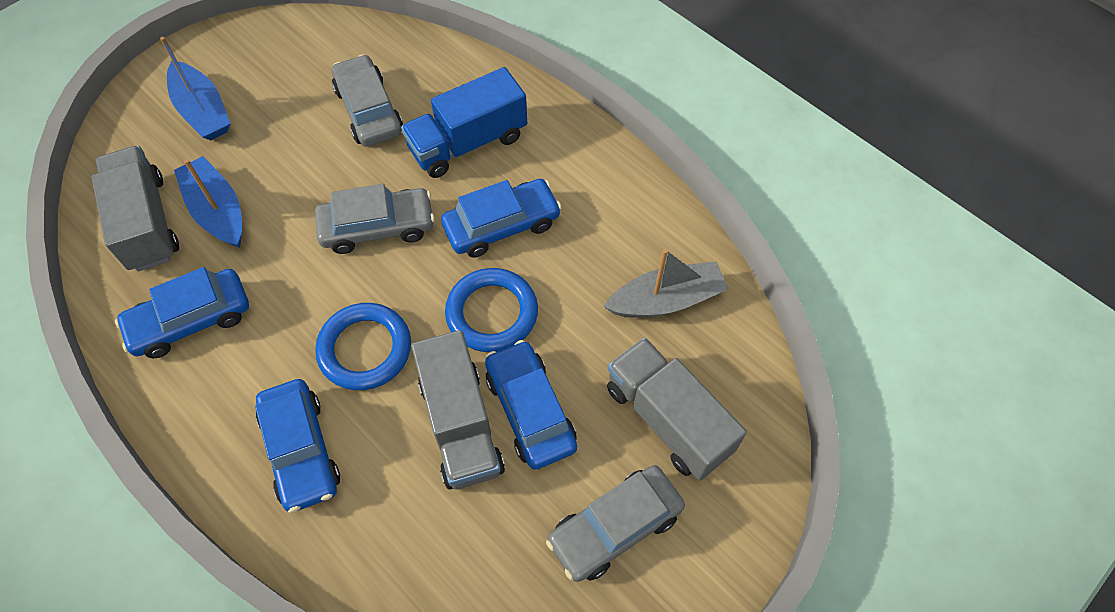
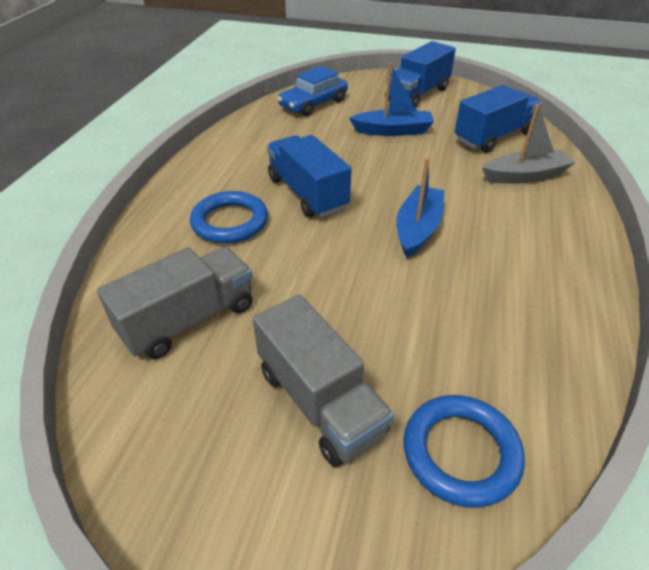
blue car: [115,267,249,358] [255,379,340,513] [441,179,562,257] [485,340,577,470] = 4 -> [277,66,348,116] = 1
blue truck: [401,67,527,178] = 1 -> [267,135,351,218] [385,41,456,108] [455,85,542,153] = 3
grey car: [315,184,435,254] [332,54,403,147] [546,465,685,582] = 3 -> none = 0
grey truck: [91,146,179,271] [411,330,505,489] [607,338,747,481] = 3 -> [97,247,253,359] [253,294,394,467] = 2

